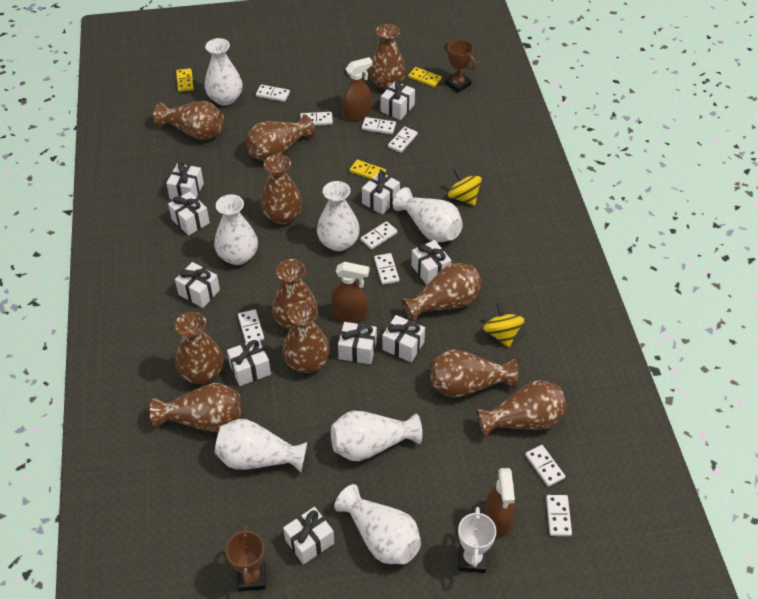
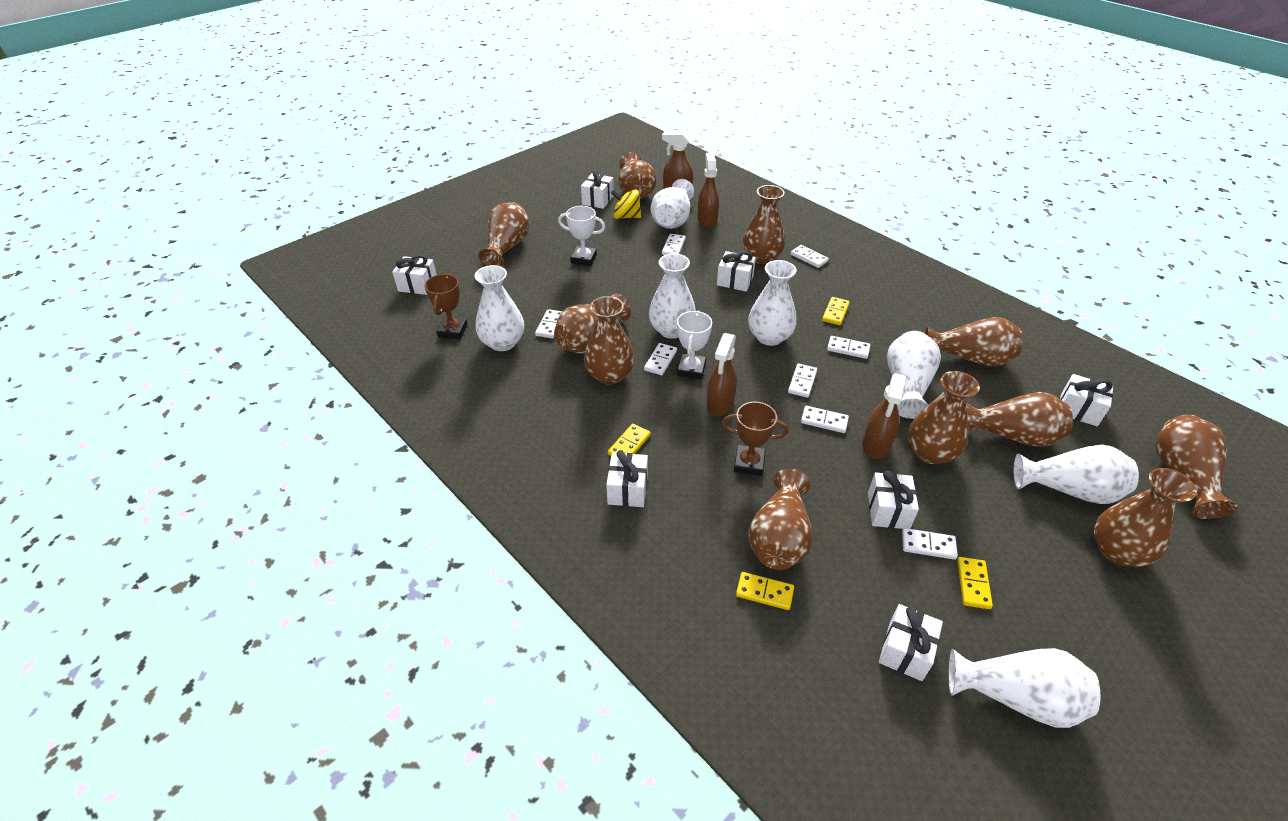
brown spray bottle: [331,262,369,323] [343,57,373,121] [485,468,515,537] = 3 -> [662,132,693,189] [698,153,719,228] [706,333,737,416] [862,373,906,459] = 4
white domino: [238,309,264,343] [256,85,290,102] [300,112,333,125] [360,221,398,250] [362,117,396,134] [374,253,399,285] [388,127,418,153] [525,445,565,487] [546,495,572,536] = 9 -> [535,309,563,338] [644,343,677,375] [662,234,686,255] [788,363,817,398] [791,245,829,268] [801,406,849,433] [827,336,870,359] [902,528,958,560] = 8
white gift: [166,162,204,199] [168,191,210,236] [175,262,220,308] [227,339,271,386] [283,507,334,564] [338,322,377,364] [362,171,400,214] [381,80,415,120] [382,315,425,362] [411,240,451,285] = 10 -> [392,255,437,295] [581,170,614,209] [606,450,648,507] [717,251,756,292] [868,471,919,529] [879,604,943,681] [1060,374,1113,427] = 7
white trophy: [458,507,497,573] = 1 -> [558,206,605,266] [677,311,712,379] = 2
yellow domino: [176,68,194,92] [350,160,386,179] [408,67,442,87] = 3 -> [608,424,651,456] [736,572,794,610] [822,297,850,325] [957,557,993,609] = 4
yellow spinning top: [448,169,482,206] [483,302,524,347] = 2 -> [611,189,641,219] = 1

